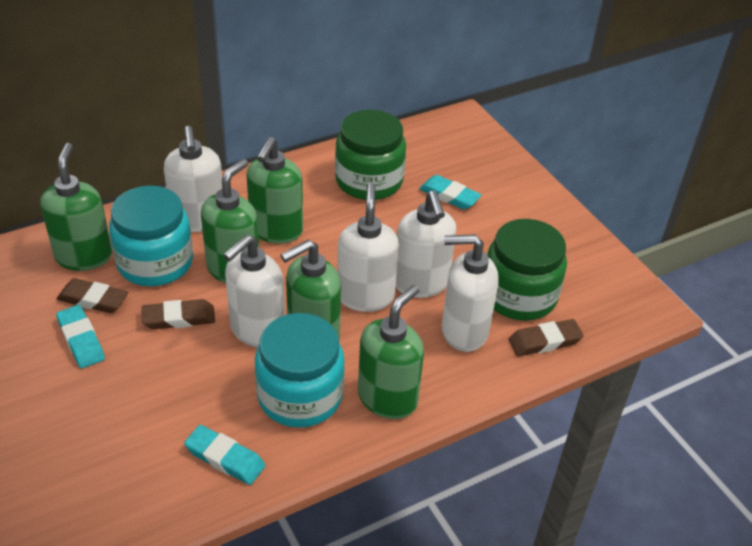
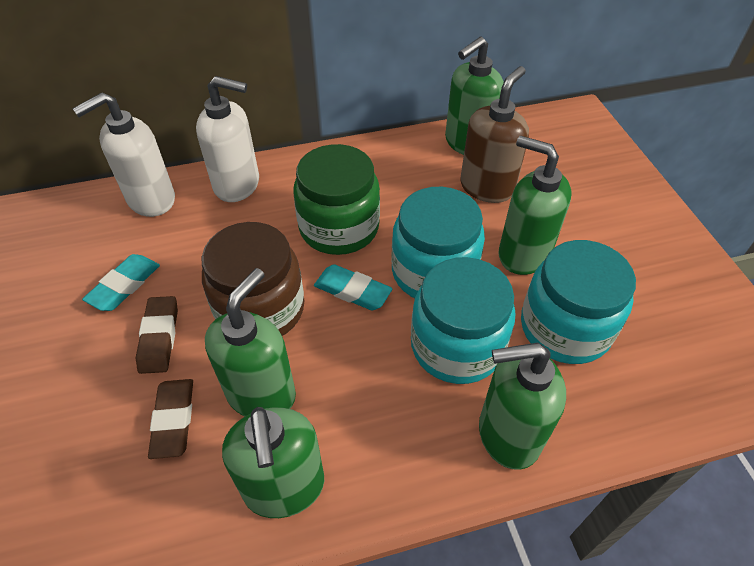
brown eraser: [57,278,128,313] [141,299,215,330] [508,319,584,356] = 3 -> [136,296,178,374] [148,379,193,459] = 2
brown jar: none = 0 -> [201,222,304,336] = 1
brown soap dispenser: none = 0 -> [460,66,529,203] = 1
green jar: [335,110,406,200] [487,219,567,321] = 2 -> [293,144,380,255] = 1
turquoise eraser: [56,305,105,368] [184,425,265,485] [419,175,482,210] = 3 -> [82,254,160,311] [314,264,393,310] = 2
turquoise jar: [109,186,193,286] [255,313,345,428] = 2 -> [391,187,485,298] [411,257,515,384] [521,240,636,364] = 3
white soap dispenser: [164,126,222,232] [223,235,285,348] [337,183,399,312] [396,190,456,298] [441,234,499,352] = 5 -> [72,92,175,217] [196,76,259,202] = 2

